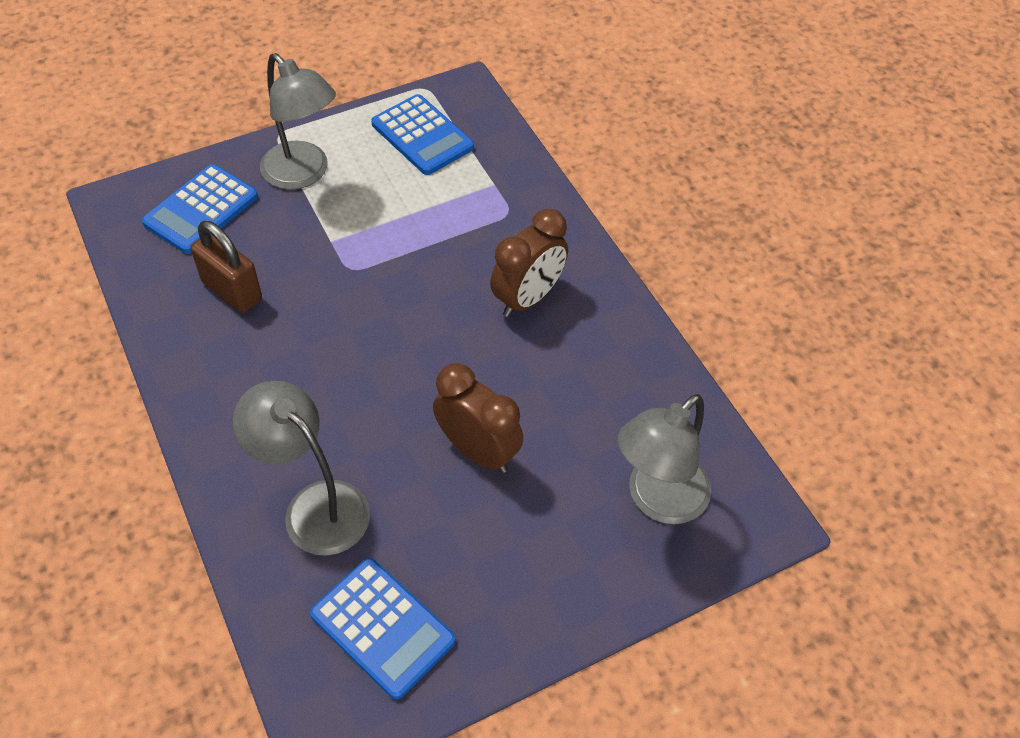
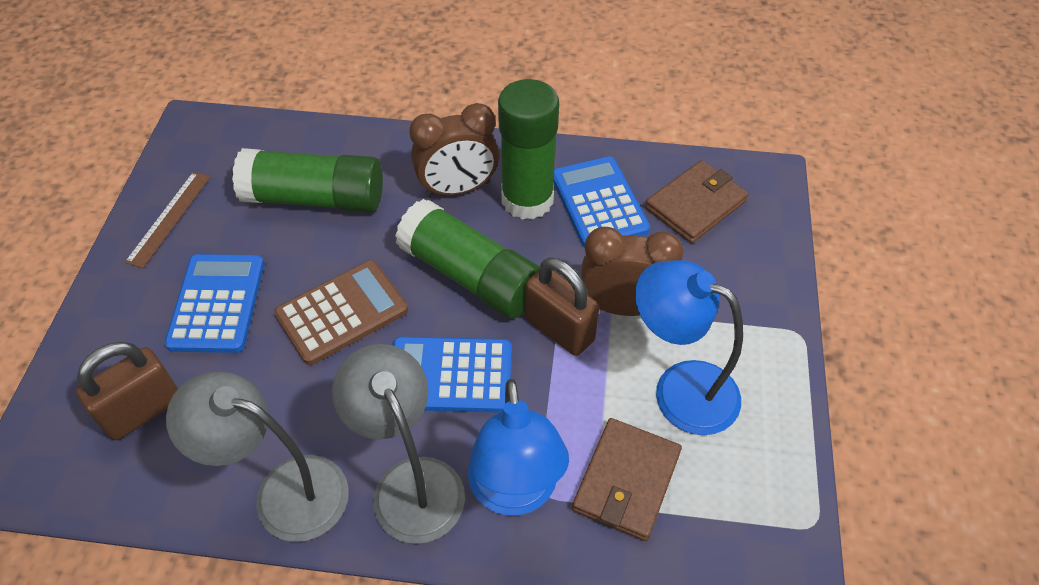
blue lamp: none = 0 -> [468,379,569,515] [635,260,743,435] = 2
brown calculator: none = 0 -> [274,260,408,365] = 1
brown padlock: [191,221,262,313] = 1 -> [76,342,178,440] [525,258,599,356] = 2
brown ruler: none = 0 -> [125,172,210,268] = 1
brown wallet: none = 0 -> [572,418,682,541] [645,160,748,243] = 2
green glue stick: none = 0 -> [232,148,383,212] [395,199,540,319] [498,79,559,220] = 3
grey lamp: [233,381,370,556] [260,53,336,190] [617,394,711,524] = 3 -> [166,372,349,542] [332,344,465,544] = 2

